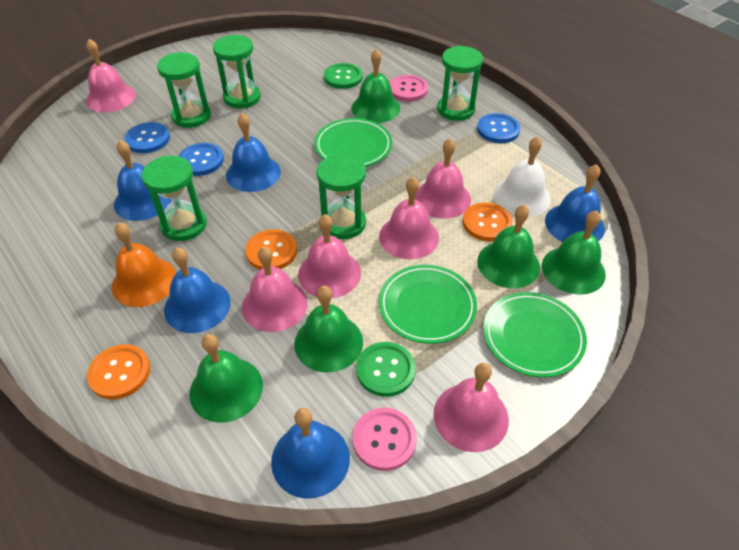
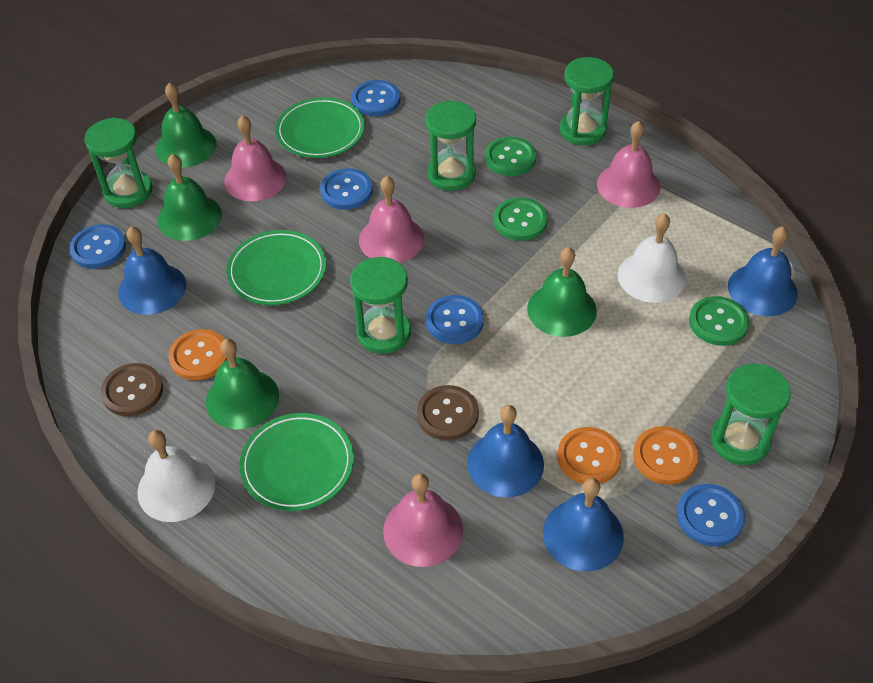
blue bell: [114,140,172,221] [164,248,231,333] [226,113,281,192] [271,408,350,499] [545,164,605,242] = 5 -> [118,226,186,315] [467,405,544,498] [543,478,624,571] [728,227,798,316] = 4
blue button: [125,122,170,153] [178,143,224,176] [477,113,520,143] = 3 -> [69,224,126,269] [320,168,373,210] [352,80,400,116] [426,295,484,344] [676,484,745,546] = 5
brown button: none = 0 -> [101,363,163,416] [417,385,479,440] = 2
green bell: [189,334,263,423] [294,286,363,373] [351,49,400,123] [477,205,540,288] [542,210,606,295] = 5 -> [156,83,216,168] [158,154,222,241] [206,339,279,429] [527,247,597,337] = 4
green button: [324,63,363,89] [356,342,416,397] = 2 -> [485,137,536,176] [494,197,548,241] [689,296,750,346] = 3
orange bell: [112,222,176,307] = 1 -> none = 0
pink bell: [86,39,136,112] [242,246,308,332] [298,214,361,298] [379,177,439,259] [415,138,471,219] [434,363,509,452] = 6 -> [224,115,287,201] [359,176,424,263] [383,473,463,567] [597,121,660,208] = 4
pink button: [352,408,417,471] [389,75,428,102] = 2 -> none = 0
white bell: [494,136,551,216] = 1 -> [137,430,216,522] [618,213,686,303] = 2

